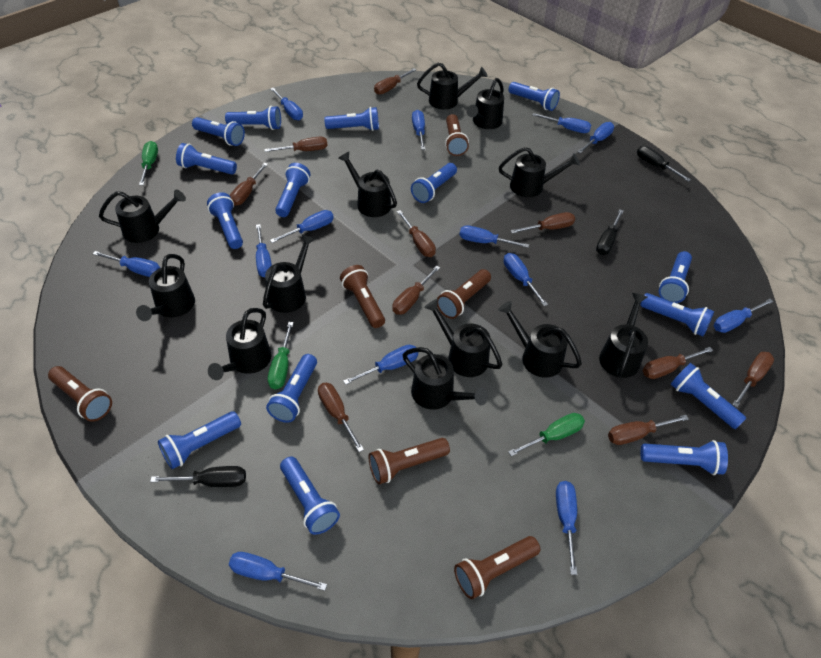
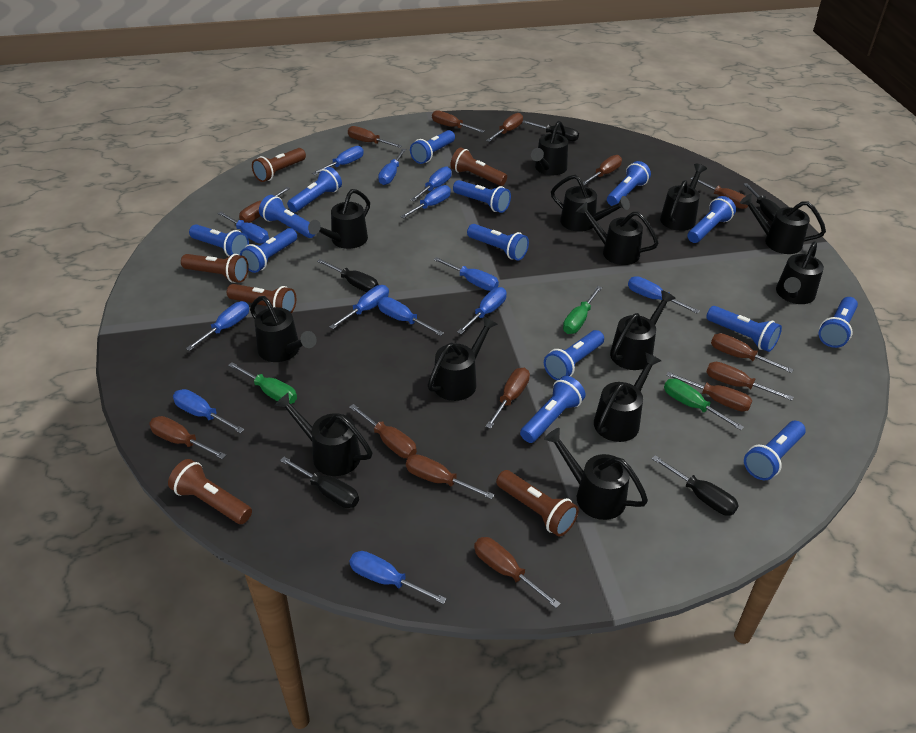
black screwdriver: [150,466,246,487] [596,210,624,255] [637,146,691,182] = 3 -> [280,457,359,508] [317,259,379,292] [522,121,579,141] [652,455,739,516] [744,183,781,221] = 5
black watering can: [99,190,186,243] [136,254,195,321] [208,308,272,380] [263,234,315,313] [338,152,397,217] [403,347,488,410] [417,63,488,110] [424,299,502,377] [466,78,504,129] [498,301,582,378] [499,147,580,197] [599,293,648,378] = 12 -> [250,296,317,362] [275,393,372,476] [308,189,370,249] [428,316,498,401] [531,121,568,175] [544,428,648,520] [551,175,630,232] [576,202,658,265] [594,353,661,442] [610,290,676,370] [660,164,707,231] [740,194,826,254] [776,242,824,304] = 13
blue flashlight: [158,411,241,469] [176,143,237,175] [192,117,245,146] [207,192,243,249] [225,106,281,130] [266,354,317,423] [275,163,310,217] [280,457,340,535] [324,107,379,131] [411,163,457,203] [508,82,560,111] [640,293,714,336] [641,440,728,475] [659,251,692,303] [671,363,746,429] = 15 -> [189,224,249,257] [240,228,297,273] [259,195,316,238] [287,167,342,212] [410,130,455,164] [453,180,511,213] [467,224,529,261] [520,376,585,443] [544,330,604,380] [607,161,651,206] [688,196,736,243] [706,306,782,352] [744,421,806,480] [819,297,858,348] = 14
brown screwdriver: [230,163,268,206] [264,137,328,152] [318,383,364,452] [374,68,417,95] [392,265,440,315] [397,210,436,257] [510,212,575,234] [608,415,689,445] [643,347,713,379] [732,352,774,407] = 10 -> [149,416,226,459] [239,187,290,223] [348,126,402,148] [349,404,417,458] [406,454,495,499] [432,110,484,133] [474,537,561,608] [486,113,523,142] [486,368,530,429] [583,155,622,185] [666,372,753,412] [691,177,748,209] [707,362,793,401] [711,333,794,373] = 14

